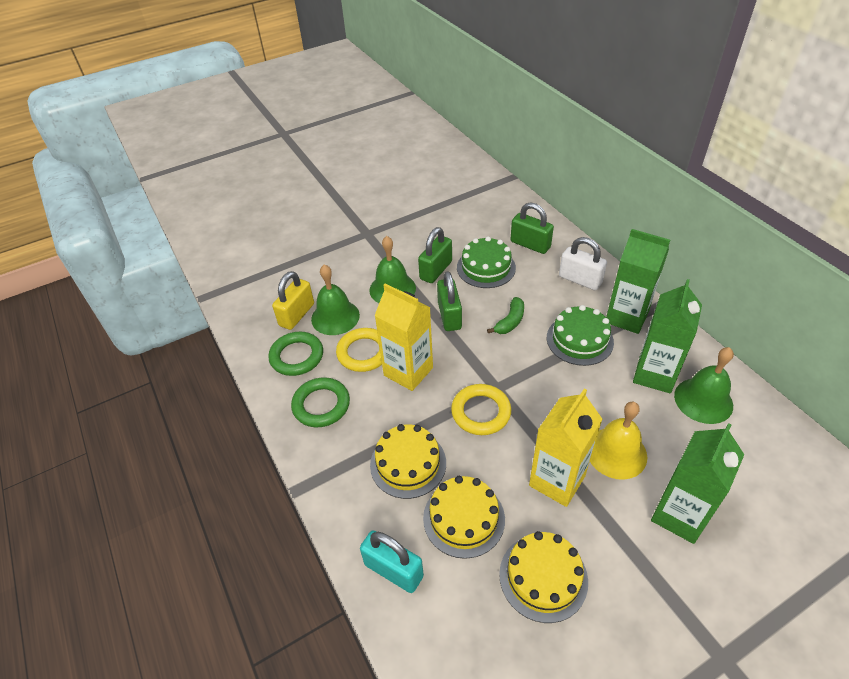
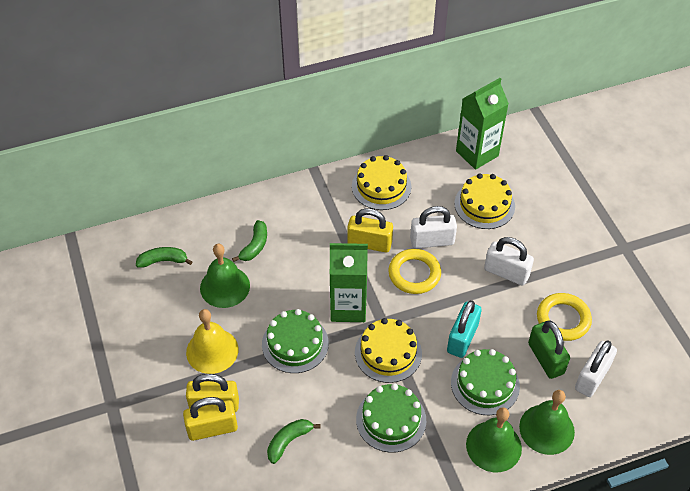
green banana: [487,297,524,334] = 1 -> [136,247,192,268] [232,220,267,262] [267,419,320,464] = 3
green cake: [457,236,516,288] [547,305,614,366] = 2 -> [262,309,329,373] [356,383,426,452] [451,349,520,415] = 3
green carton: [606,229,670,334] [633,279,702,393] [651,423,745,544] = 3 -> [330,243,368,322] [456,78,509,170] = 2
green padlock: [418,227,452,283] [437,271,462,331] [511,203,554,254] = 3 -> [528,321,570,379] = 1
green ring: [268,332,323,376] [291,377,350,427] = 2 -> none = 0
white padlock: [559,237,607,290] = 1 -> [410,206,457,249] [484,237,534,286] [575,341,617,397] = 3
yellow carton: [374,284,433,391] [529,389,602,507] = 2 -> none = 0
yellow padlock: [272,271,314,330] = 1 -> [183,397,238,441] [186,374,239,412] [347,208,393,252] = 3

